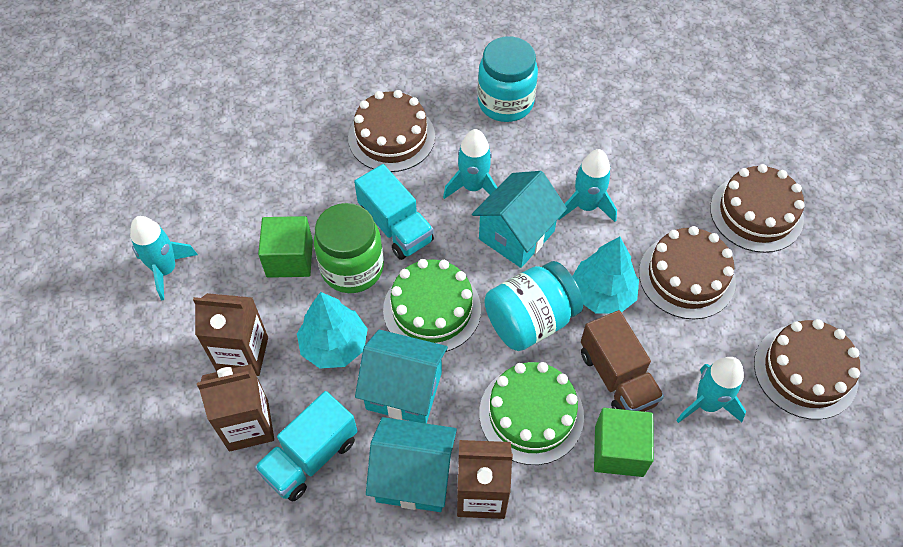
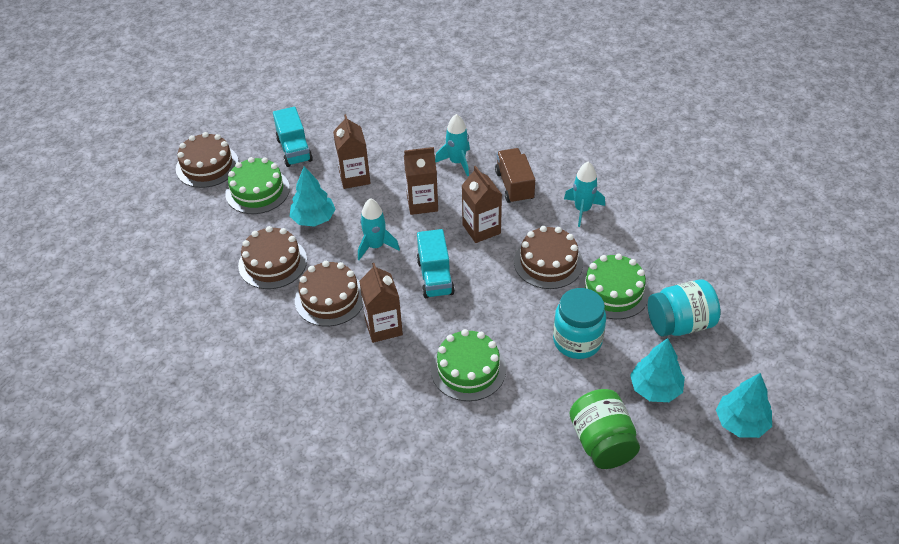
brown carton: [193,293,268,376] [197,364,274,451] [457,440,513,519] = 3 -> [333,114,371,189] [359,263,403,343] [404,147,438,215] [462,166,502,243] = 4
green cake: [383,259,481,352] [479,362,584,465] = 2 -> [225,157,290,214] [431,329,506,401] [578,253,650,319] = 3
green cube: [258,216,313,278] [594,408,654,477] = 2 -> none = 0
turquoise house: [355,330,448,424] [366,417,457,512] [472,171,567,268] = 3 -> none = 0
turquoise rocket: [130,216,198,300] [443,129,498,199] [558,149,617,222] [676,357,746,423] = 4 -> [358,198,400,260] [435,114,470,176] [564,161,605,227] = 3
turquoise tree: [297,292,368,368] [572,237,639,314] = 2 -> [290,166,336,227] [630,338,685,402] [716,373,772,438] = 3

